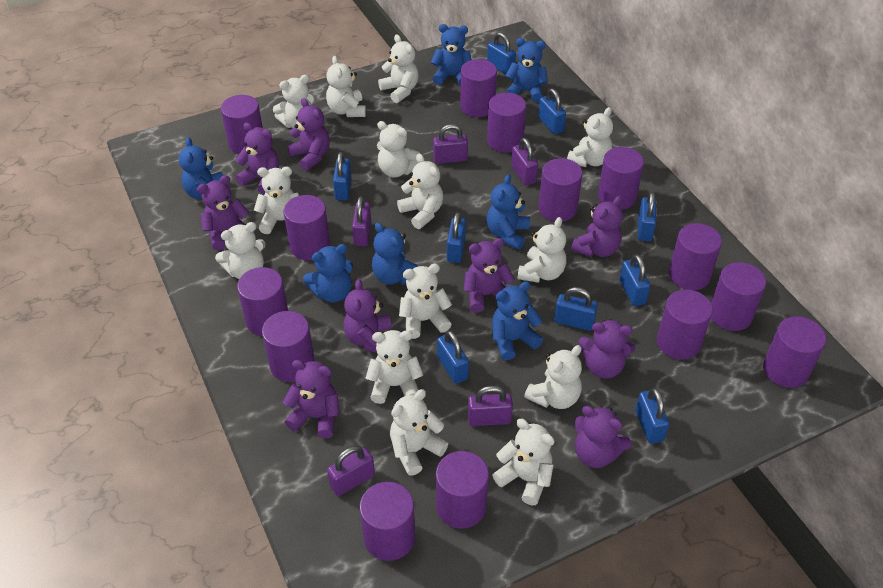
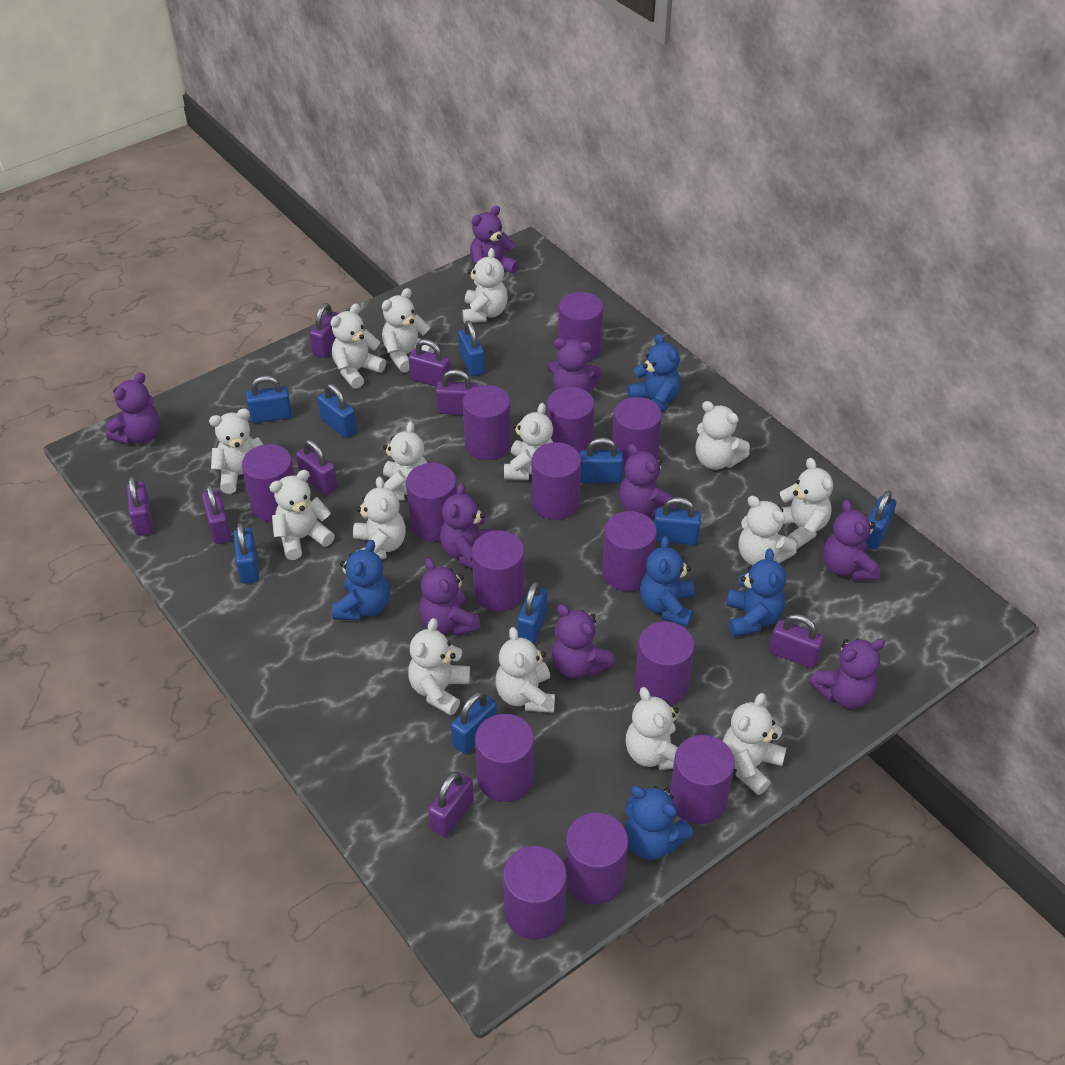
blue teddy bear: [179,137,223,199] [303,244,353,302] [372,223,419,285] [431,24,472,86] [486,174,530,250] [492,281,543,360] [505,38,548,103] = 7 -> [332,540,390,620] [625,786,693,860] [627,333,681,412] [640,536,694,627] [726,548,786,637] = 5
purple padlock: [327,446,375,496] [352,196,371,246] [433,124,468,164] [468,386,513,426] [511,138,538,185] = 5 -> [127,476,153,536] [202,484,231,544] [296,440,338,495] [310,303,339,358] [409,339,451,387] [428,771,474,837] [436,369,478,415] [769,614,824,669] = 8
white teddy bear: [215,222,266,279] [254,167,299,234] [273,75,315,128] [326,56,366,117] [366,330,423,404] [377,121,420,177] [378,34,419,103] [390,389,448,476] [397,154,443,229] [399,264,452,339] [492,419,555,505] [517,217,566,283] [524,345,582,409] [567,107,613,167] = 14 -> [209,408,263,494] [269,470,335,560] [330,303,386,389] [353,477,406,560] [382,288,434,373] [383,421,427,501] [408,618,470,716] [462,248,508,324] [496,627,555,713] [504,403,553,480] [626,687,679,770] [696,401,750,470] [723,693,787,795] [738,496,797,565] [780,458,833,549] = 15

